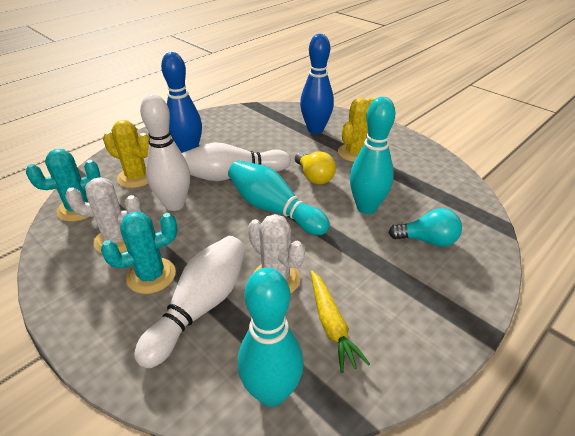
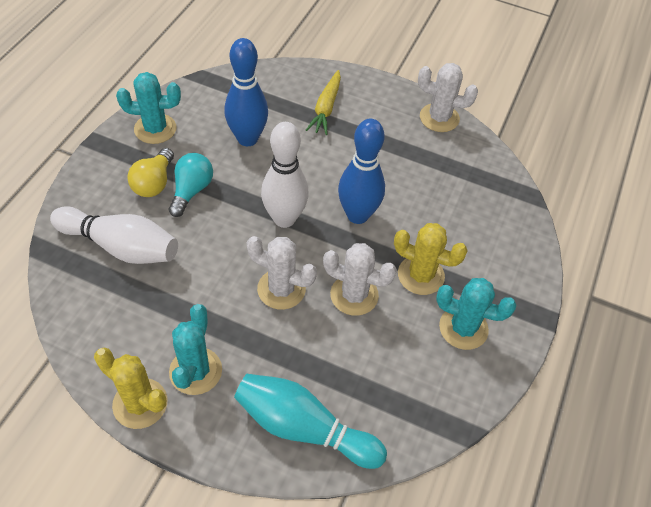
turquoise bowling pin: [228,161,330,235] [238,268,304,407] [350,97,395,214] = 3 -> [234,374,387,469] = 1
turquoise cactus: [26,149,100,222] [101,211,178,294] = 2 -> [116,72,181,144] [169,304,222,395] [436,278,517,350] = 3
white bowling pin: [134,236,246,368] [140,94,190,211] [182,143,291,181] = 3 -> [50,206,178,264] [261,122,309,228] = 2
white cactus: [65,177,142,253] [248,214,305,294] = 2 -> [247,236,317,310] [323,243,397,316] [418,63,478,132] = 3

